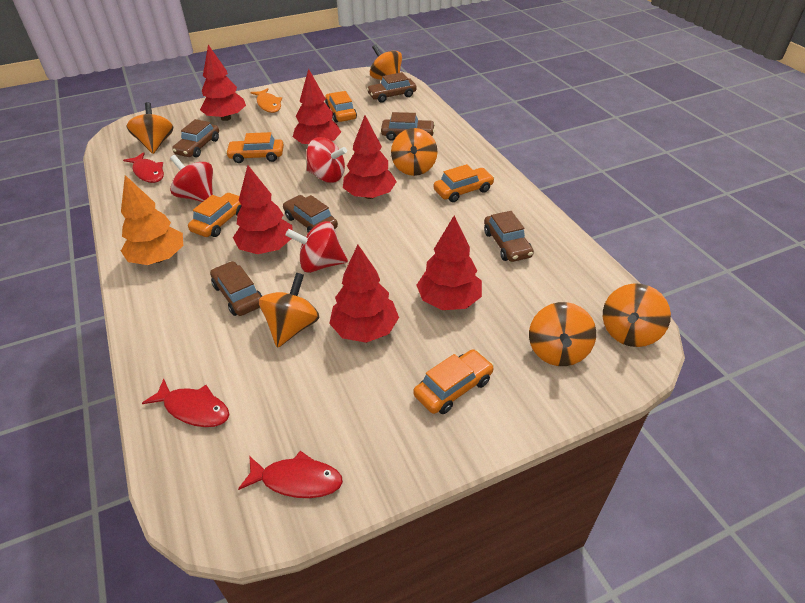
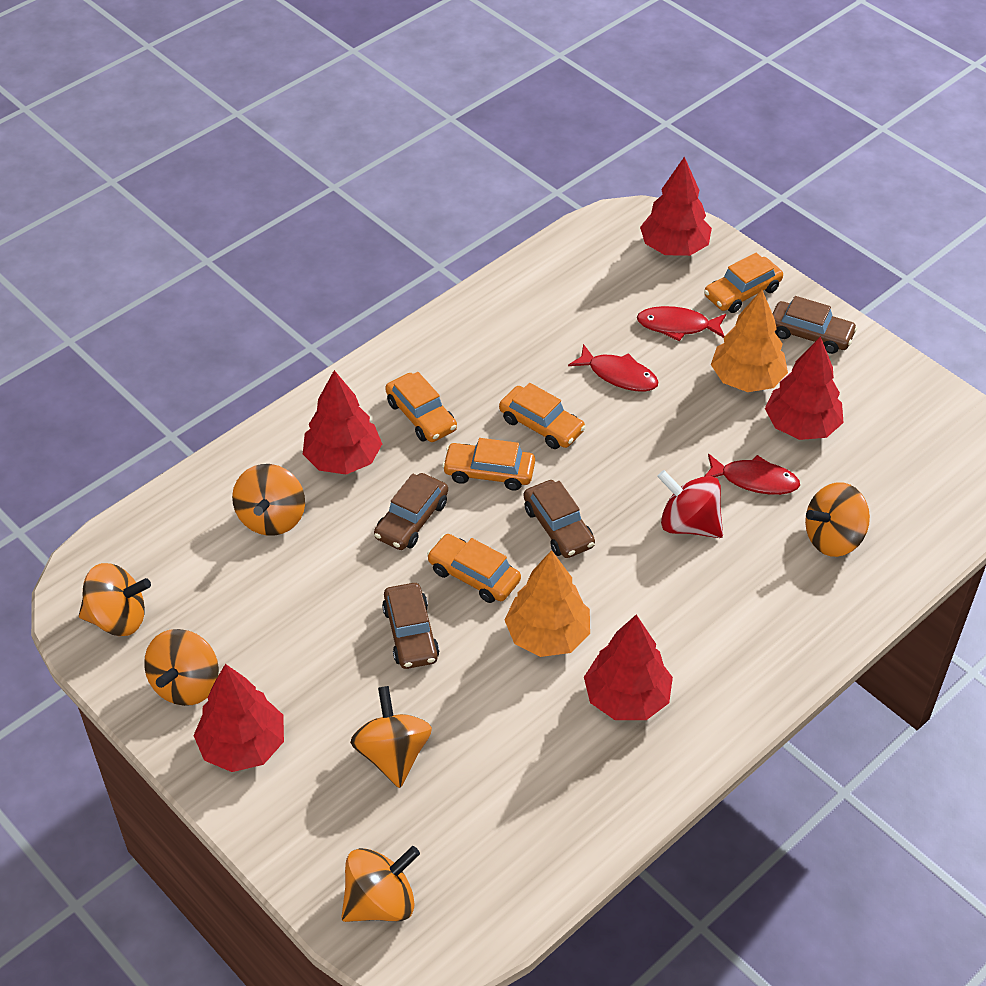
brown car: [172,119,219,157] [210,261,262,316] [283,195,338,232] [367,72,417,103] [381,112,435,141] [484,211,534,262] = 6 -> [374,473,448,550] [382,583,439,669] [524,480,595,558] [772,296,857,354] = 4
orange fish: [250,88,282,113] = 1 -> none = 0
orange tree: [121,175,183,265] = 1 -> [505,550,590,657] [711,290,788,392] = 2
red spinning top: [170,155,213,202] [286,221,348,273] [306,137,347,183] = 3 -> [657,470,723,538] = 1
red tree: [200,45,246,121] [233,165,292,254] [293,69,341,144] [329,245,399,343] [343,115,397,199] [416,215,482,310] = 6 -> [193,664,284,772] [303,370,382,474] [584,615,673,720] [640,157,712,256] [765,336,843,440] = 5

